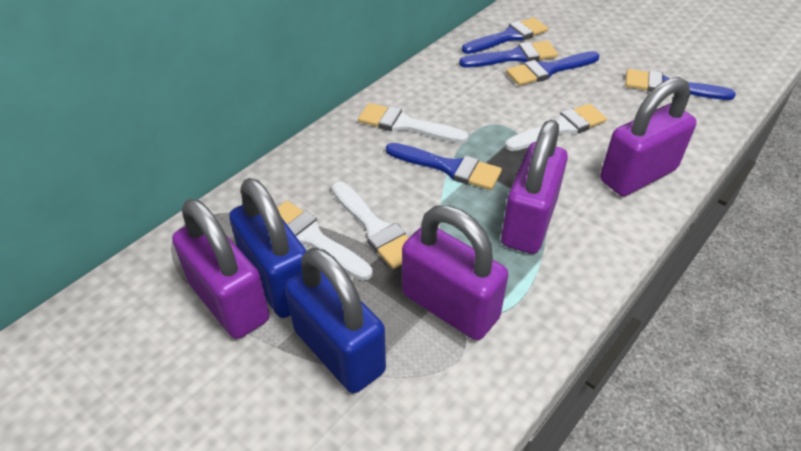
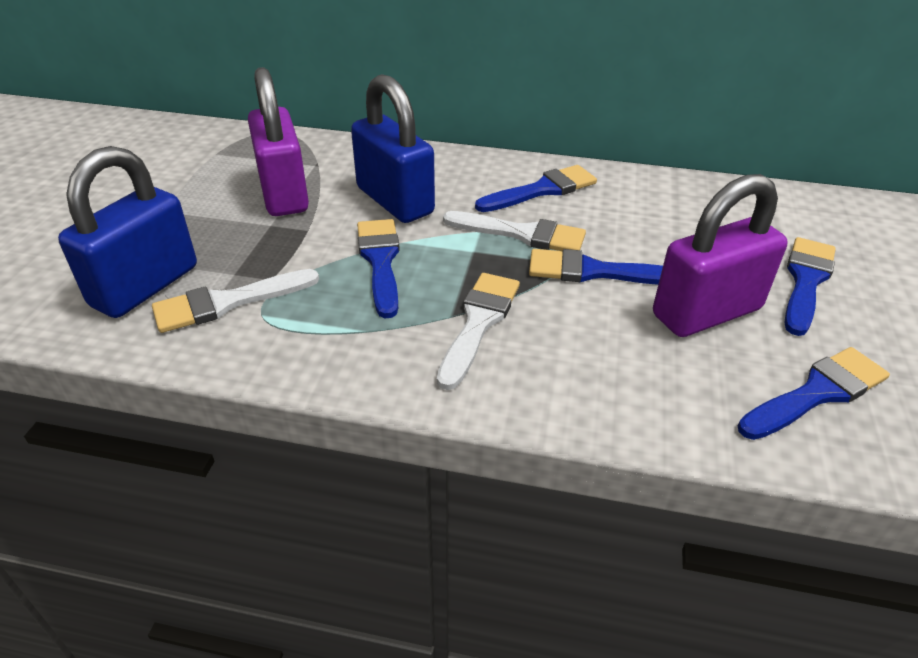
purple padlock: [172,199,270,339] [402,205,508,340] [501,120,568,254] [600,77,697,196] = 4 -> [248,67,309,216] [653,174,788,337] = 2
white brush: [277,201,372,281] [332,181,409,269] [358,103,469,143] [505,104,607,151] = 4 -> [152,269,319,333] [437,273,520,390] [443,211,586,251] = 3

